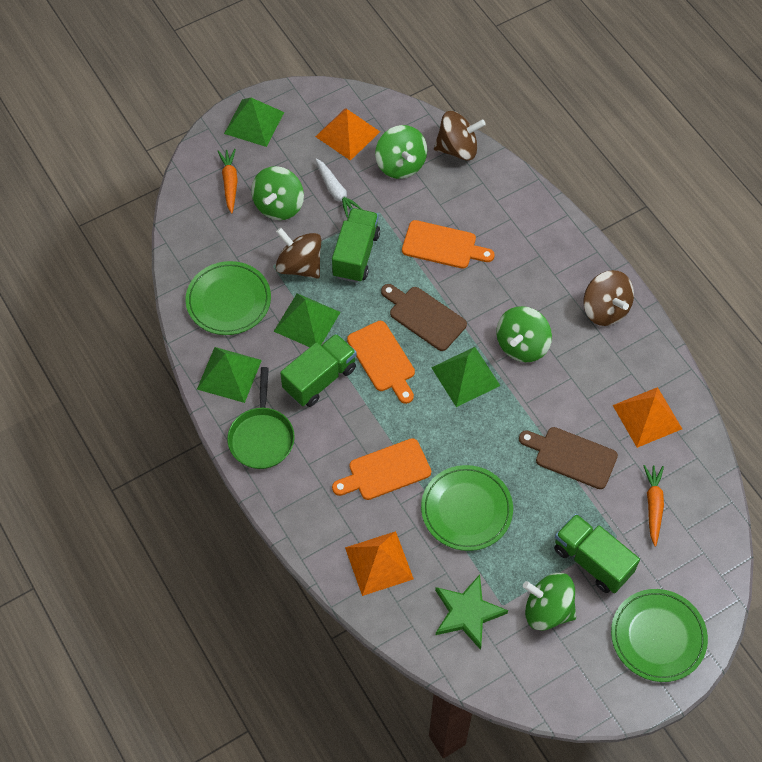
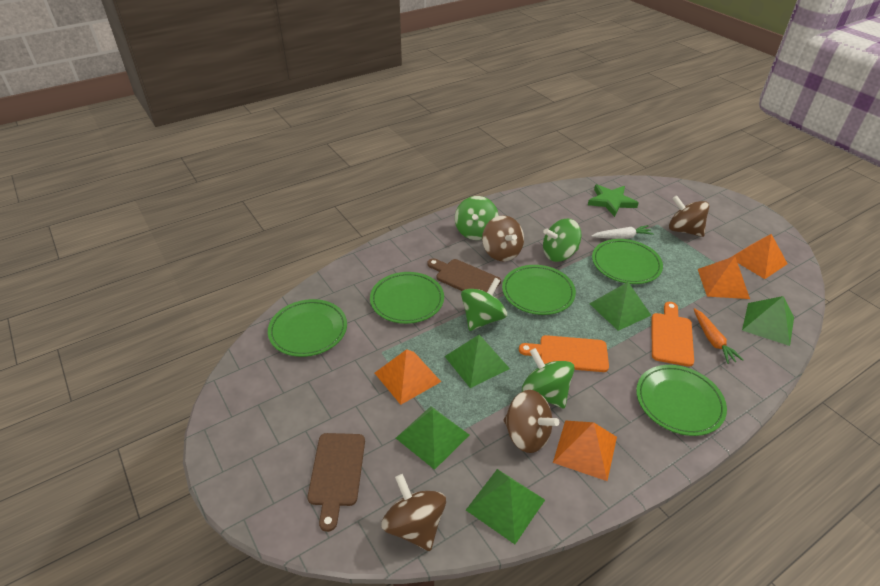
brown spinning top: [276,228,321,279] [434,111,486,161] [583,270,634,326] = 3 -> [381,474,446,551] [482,215,524,261] [504,390,559,453] [669,195,709,237] = 4
green pan: [227,367,295,469] = 1 -> none = 0
green plate: [186,261,271,335] [421,465,513,551] [611,589,708,682] = 3 -> [268,299,347,357] [370,272,444,324] [502,265,576,315] [592,239,663,284] [636,365,727,436] = 5
green pyramid: [197,347,262,403] [224,98,284,147] [274,293,340,347] [431,347,500,407] = 4 -> [396,406,469,470] [445,335,510,388] [466,469,545,544] [589,282,651,331] [742,296,794,346] = 5
green truck: [280,333,357,407] [332,208,380,283] [554,514,640,593] = 3 -> none = 0
orange carrot: [218,149,238,214] [643,465,664,547] = 2 -> [694,308,744,364] = 1
orange cutting board: [332,438,431,500] [347,321,415,404] [402,220,495,269] = 3 -> [519,335,609,372] [652,302,694,367] = 2
orange pyramid: [315,108,380,161] [345,531,414,596] [613,387,682,448] = 3 -> [375,349,441,405] [553,421,617,481] [698,256,750,299] [730,234,788,279] = 4

